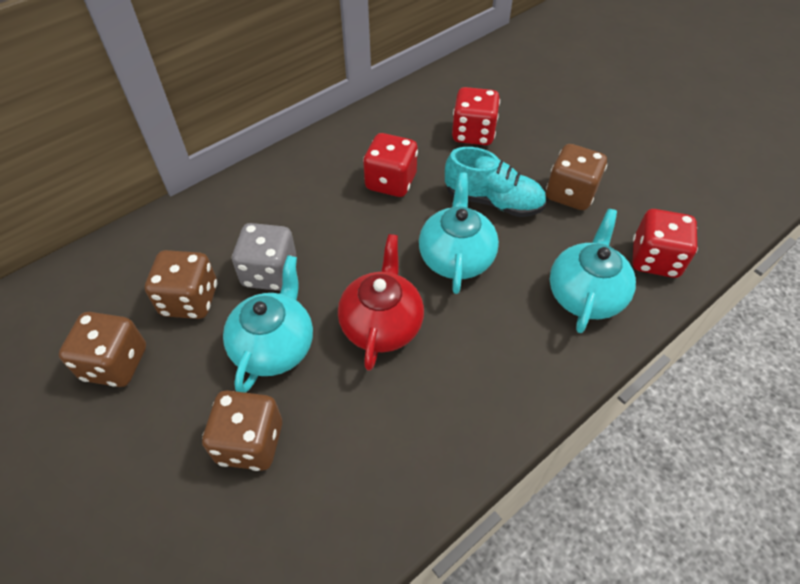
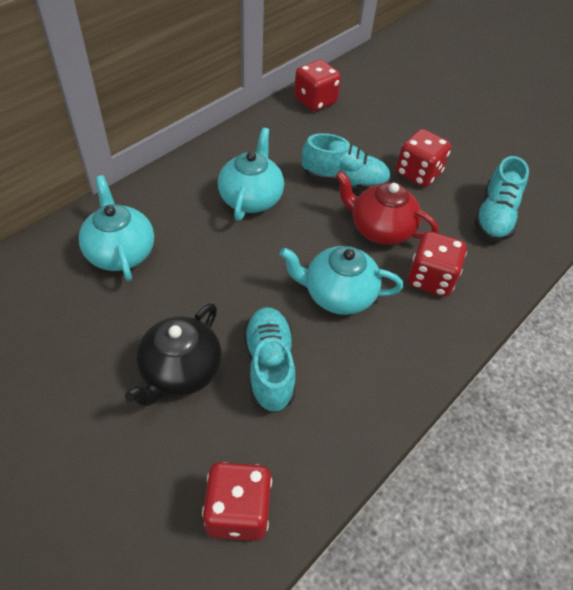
black teapot: none = 0 -> [125,303,222,406] = 1
brown dice: [59,312,146,387] [145,250,217,319] [202,390,282,471] [546,144,607,210] = 4 -> none = 0
grey dice: [232,223,296,291] = 1 -> none = 0
red dice: [363,133,418,197] [452,87,500,145] [633,209,698,278] = 3 -> [202,462,272,541] [294,60,341,111] [396,129,451,187] [408,231,467,297] = 4
turquoise shoe: [445,147,546,217] = 1 -> [244,307,296,413] [302,133,391,190] [474,156,529,241] = 3

